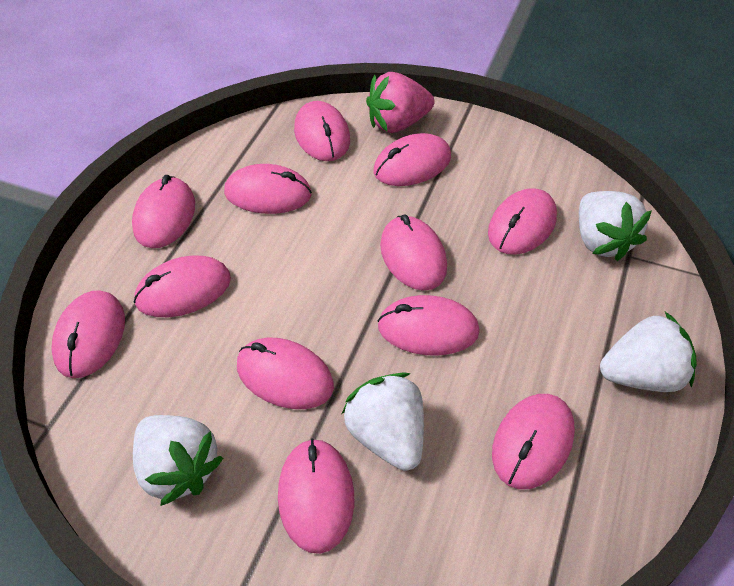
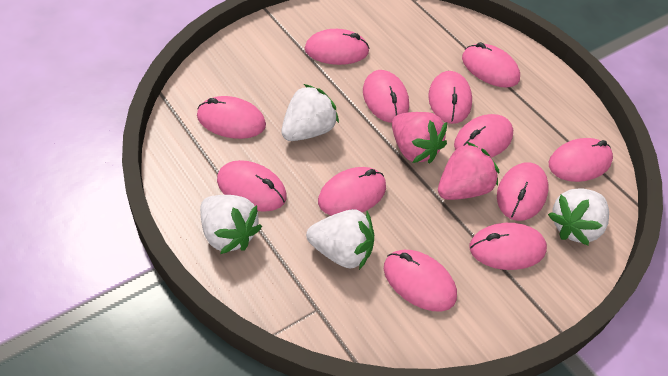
pink strawberry: [366,72,435,133] = 1 -> [392,112,447,163] [438,141,499,200] = 2

